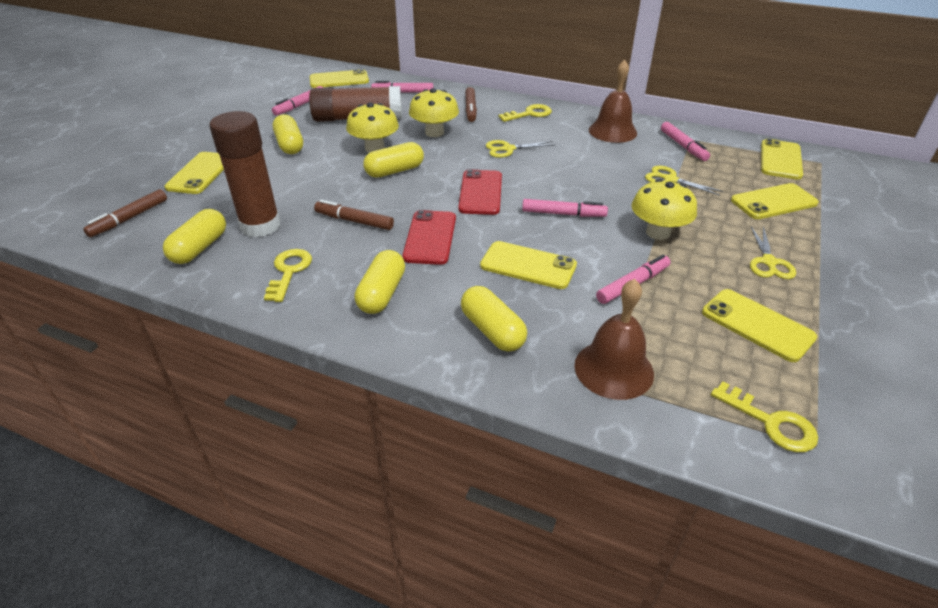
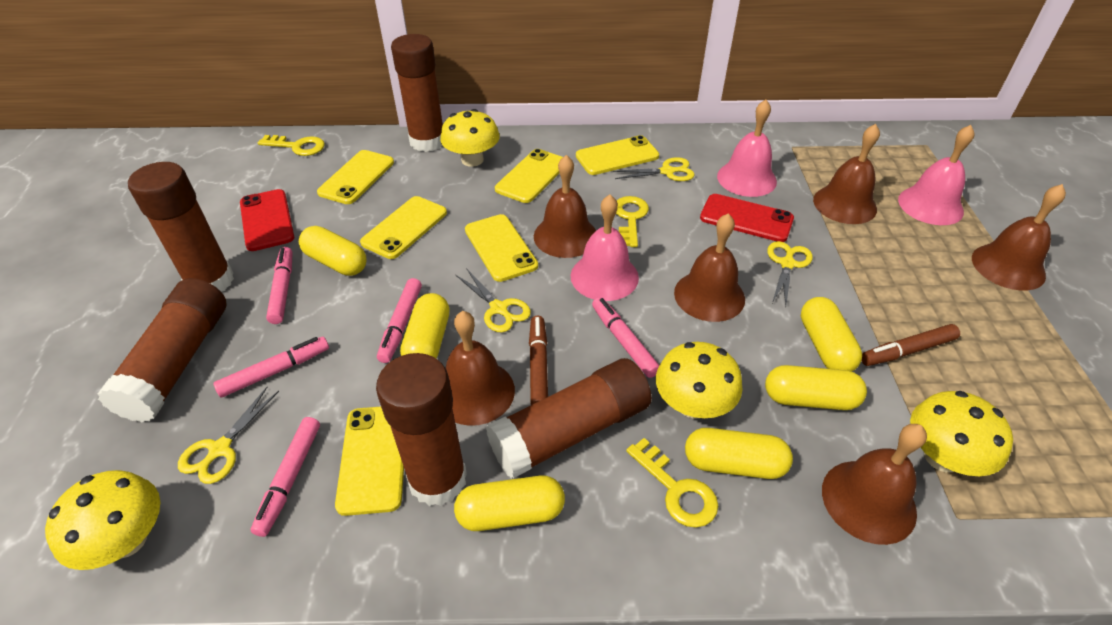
brown bell: [575,279,654,400] [589,60,637,143] = 2 -> [446,311,515,426] [534,155,596,258] [674,213,745,322] [813,124,880,224] [822,424,927,545] [972,184,1066,291] = 6
brown glue stick: [209,111,281,237] [309,86,402,122] = 2 -> [98,278,226,422] [128,162,234,292] [376,353,467,506] [391,34,443,152] [486,358,652,479] = 5
brown marker: [83,189,167,237] [314,200,394,230] [465,87,477,122] = 3 -> [529,316,548,405] [862,324,960,366] = 2
pink bell: none = 0 -> [571,195,639,301] [717,100,777,197] [898,125,975,225] = 3
yellow capsule: [163,209,226,264] [273,114,303,154] [355,250,405,314] [363,142,424,178] [461,286,527,352] = 5 -> [299,226,367,276] [400,293,450,359] [454,476,565,531] [685,428,793,479] [765,365,867,410] [801,297,862,372] = 6
yellow mushroom: [346,102,399,153] [409,88,459,137] [632,179,697,240] = 3 -> [45,470,160,570] [440,109,500,167] [656,342,743,419] [910,391,1013,476] = 4
yellow scissors: [486,140,553,158] [645,166,723,196] [750,226,796,279] = 3 -> [178,387,279,484] [456,268,531,332] [613,157,695,181] [767,241,813,306] = 4

